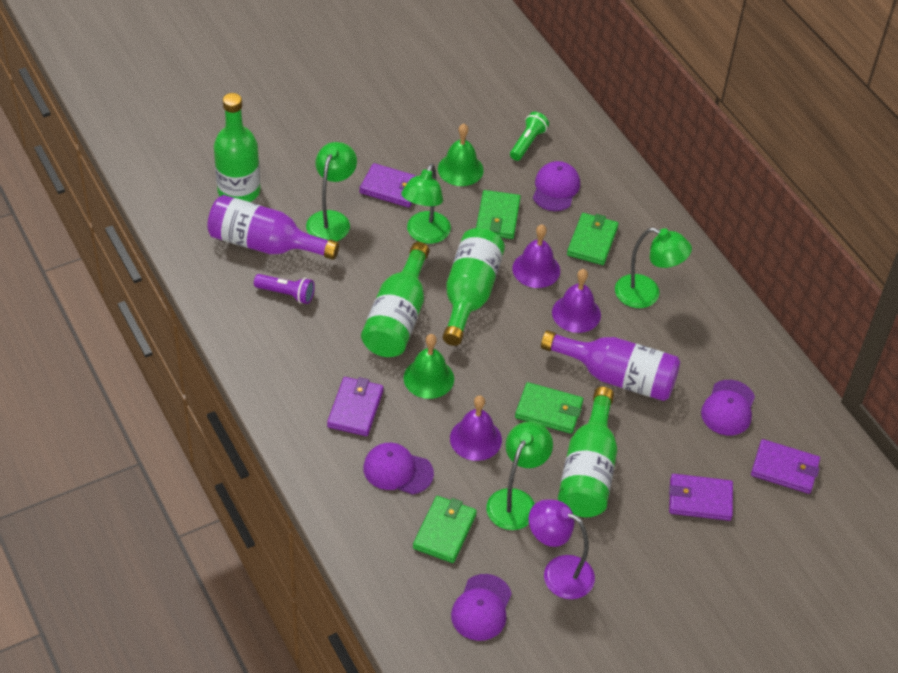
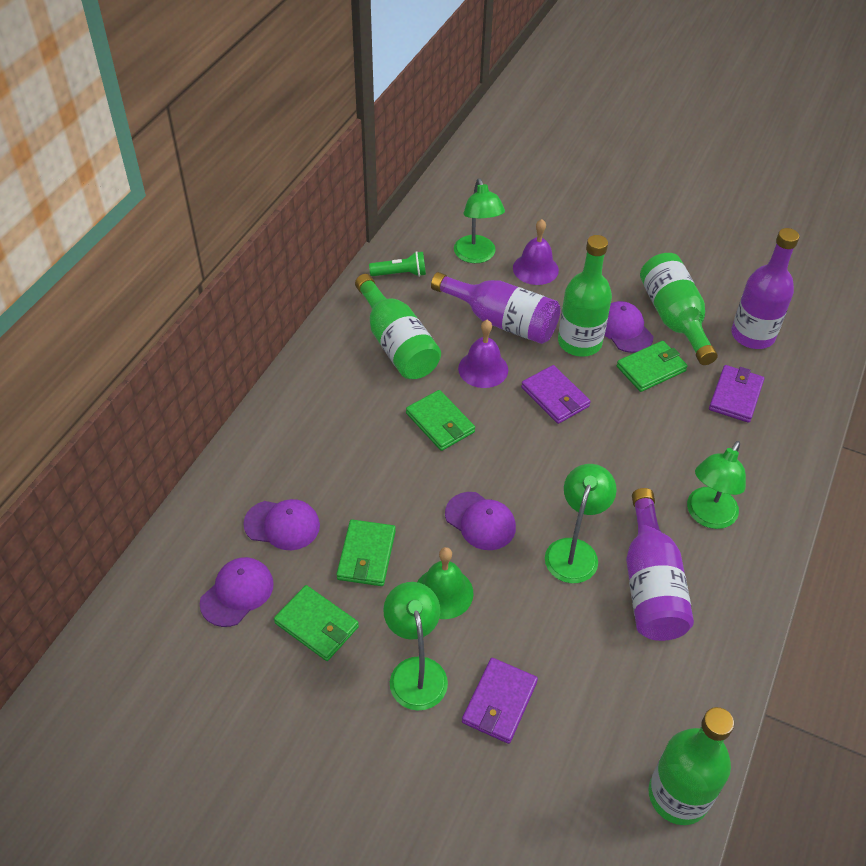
green bell: [403,334,454,399] [438,124,484,186] = 2 -> [418,547,474,619] = 1
purple bell: [450,395,502,461] [512,225,560,288] [552,269,601,333] = 3 -> [458,320,508,388] [513,219,559,285] = 2
purple bottle: [207,195,340,260] [541,330,680,401] = 2 -> [431,272,561,344] [626,488,694,641] [731,228,799,349] = 3
purple flashlight: [254,274,315,304] = 1 -> none = 0
purple lamp: [529,499,595,599] = 1 -> none = 0
purple wallet: [327,377,384,436] [360,163,416,208] [669,474,733,521] [751,439,820,494] = 4 -> [462,658,538,744] [521,365,591,424] [709,365,764,423] = 3

